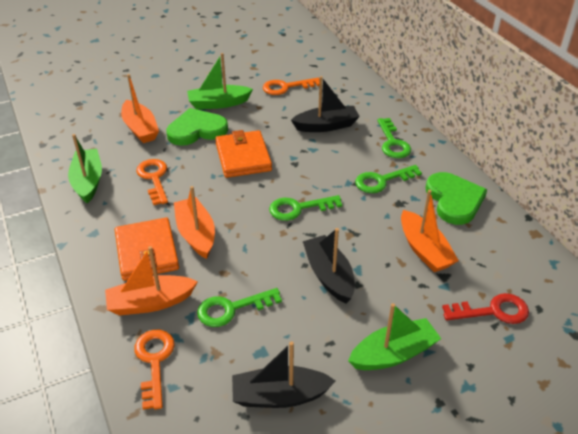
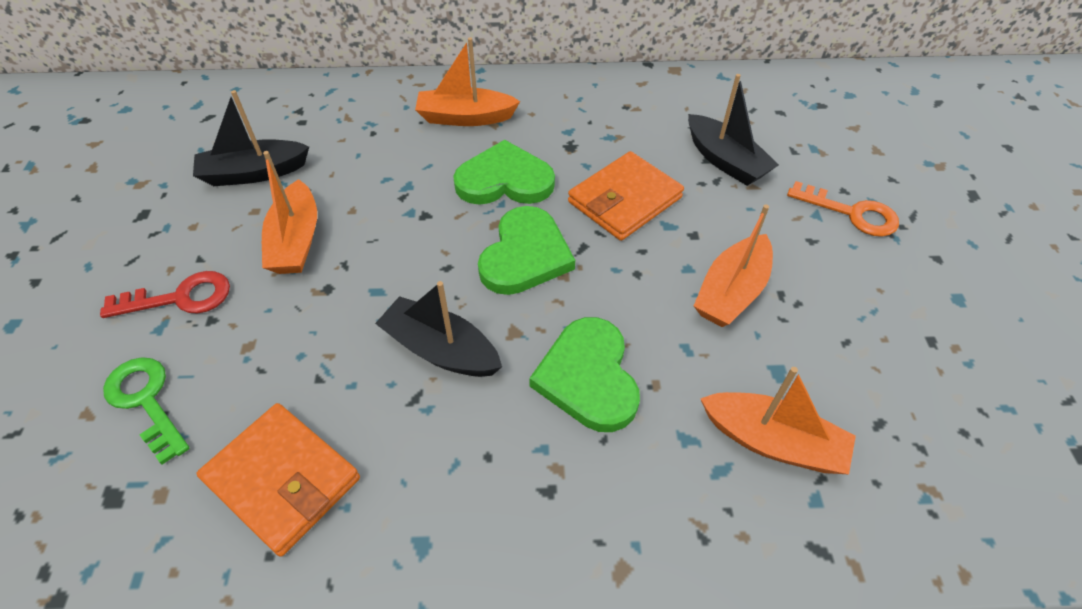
green boat: [68,134,102,204] [187,53,253,109] [348,303,441,370] = 3 -> none = 0
green heart: [166,108,228,146] [426,172,487,225] = 2 -> [453,140,555,205] [478,206,575,295] [529,317,640,432] = 3
green key: [197,288,282,327] [269,195,342,221] [355,165,422,193] [377,118,411,158] = 4 -> [103,357,190,465] = 1
orange key: [134,330,175,410] [136,159,168,205] [263,78,320,95] = 3 -> [787,181,899,237] = 1

